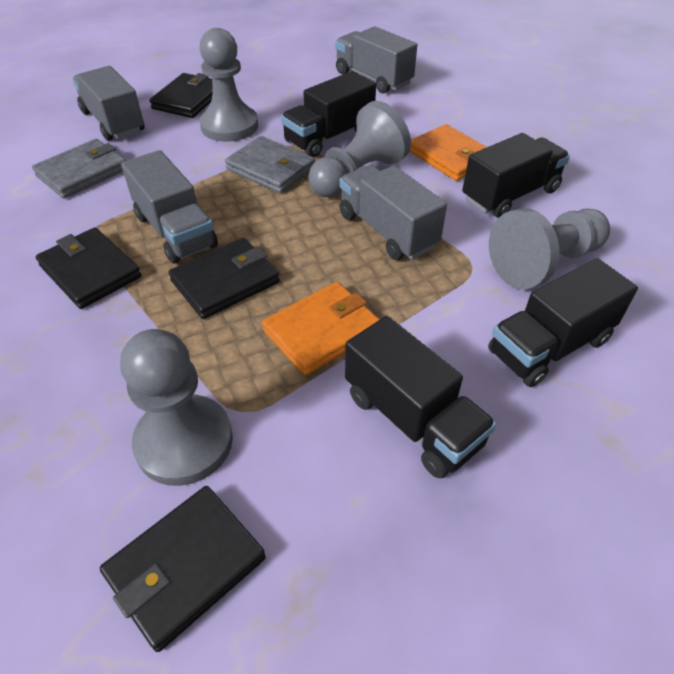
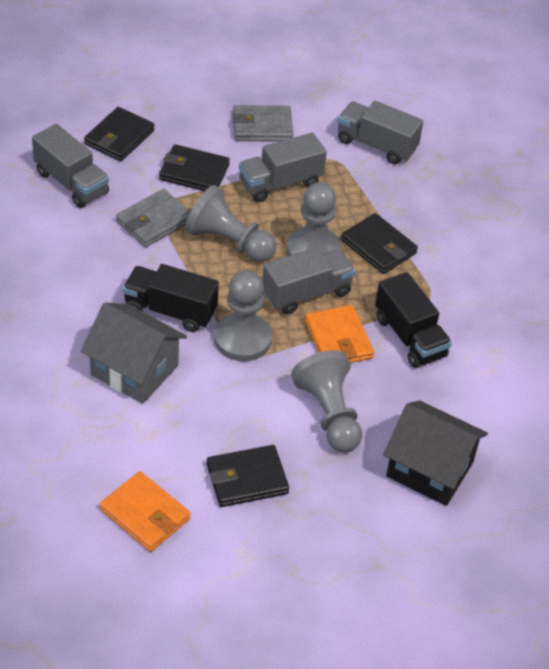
black house: none = 0 -> [383,400,488,506] = 1
black truck: [281,71,376,157] [345,316,497,478] [462,133,570,218] [488,258,638,387] = 4 -> [123,264,219,332] [375,272,452,368] = 2
grey house: none = 0 -> [81,303,187,404] = 1

